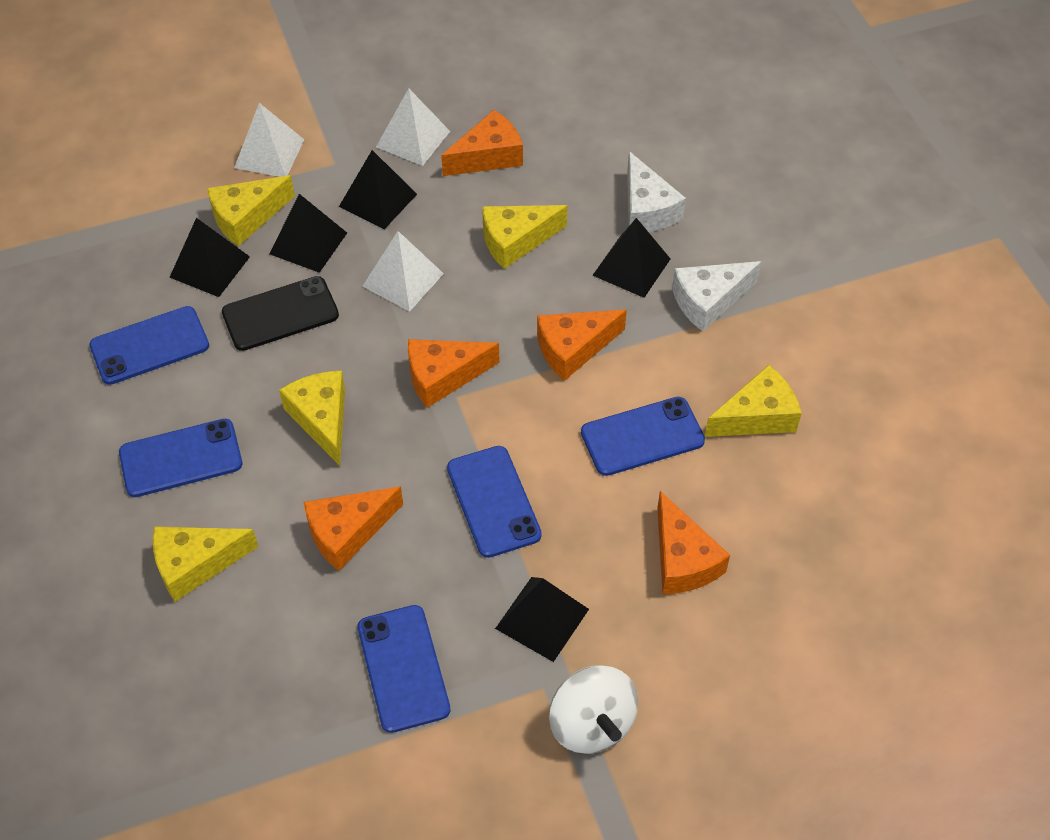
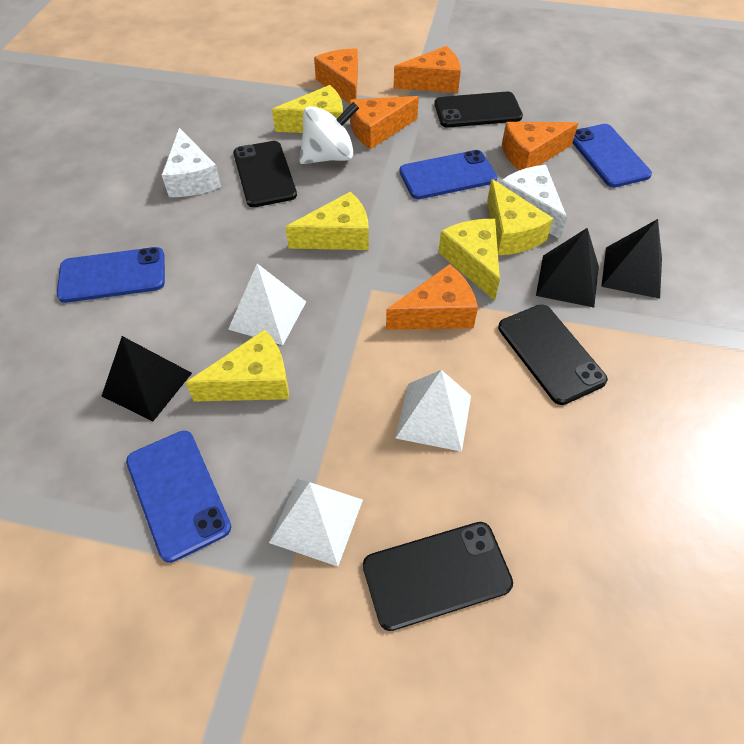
black phone: [222,276,339,351] = 1 -> [233,141,297,207] [363,522,513,631] [434,92,523,128] [498,304,608,405] = 4
black pyramid: [169,218,250,297] [269,194,347,273] [339,150,417,229] [495,577,589,662] [593,218,670,298] = 5 -> [102,336,192,421] [536,228,599,308] [601,219,662,299] = 3
blue phone: [89,306,209,385] [119,419,242,497] [358,605,450,733] [447,446,542,558] [581,397,705,476] = 5 -> [57,247,165,303] [126,431,231,563] [399,150,498,199] [573,124,652,187] = 4

